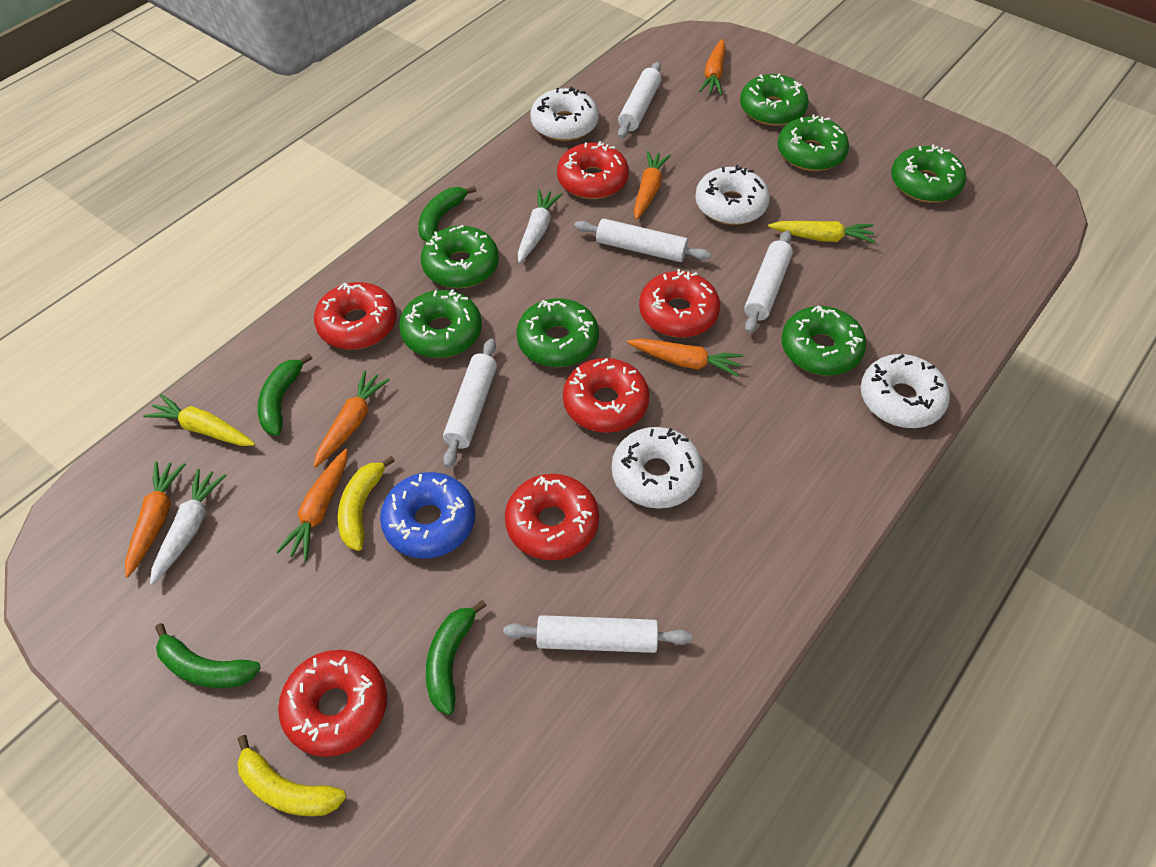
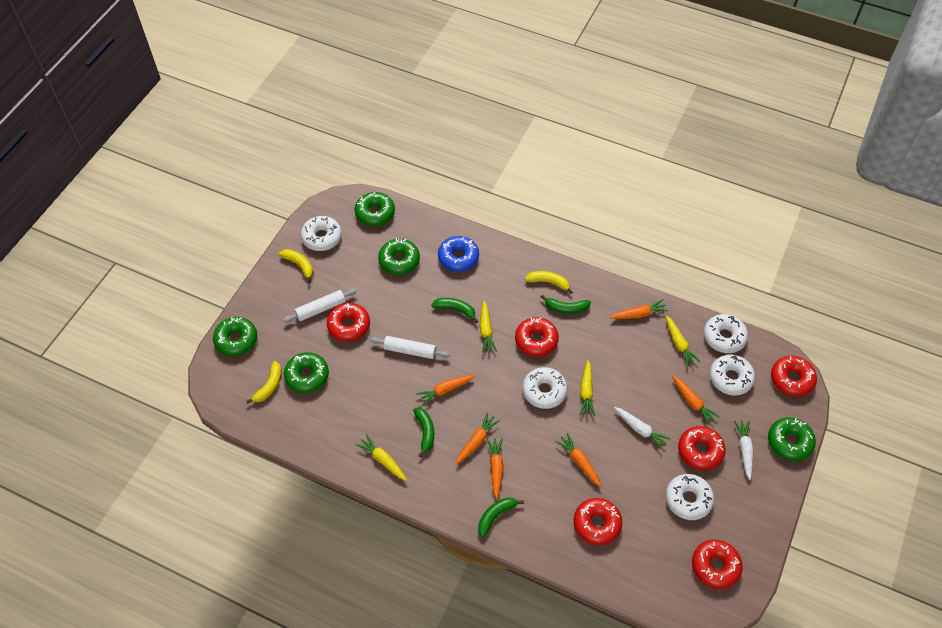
green donut: [399,289,482,358] [421,225,499,288] [517,298,599,367] [740,74,808,126] [777,114,849,171] [782,305,866,376] [891,144,966,203] = 7 -> [213,317,257,356] [284,352,329,393] [355,192,395,226] [378,238,420,275] [768,417,816,461] = 5
white donut: [531,87,599,141] [612,427,703,509] [695,165,770,225] [860,354,950,428] = 4 -> [301,216,342,251] [522,367,568,409] [666,474,714,520] [704,314,748,353] [710,354,755,396] = 5
white rolling pin: [443,338,497,468] [503,615,692,653] [574,219,711,262] [618,62,661,139] [744,230,793,333] = 5 -> [283,289,357,323] [370,336,450,359] = 2
yellow banana: [237,735,346,816] [338,456,395,551] = 2 -> [246,361,282,404] [279,249,313,283] [525,271,573,294] = 3
yellow carrot: [143,394,255,446] [768,221,875,243] = 2 -> [356,434,407,481] [480,301,497,353] [579,360,595,416] [666,315,701,367] = 4

